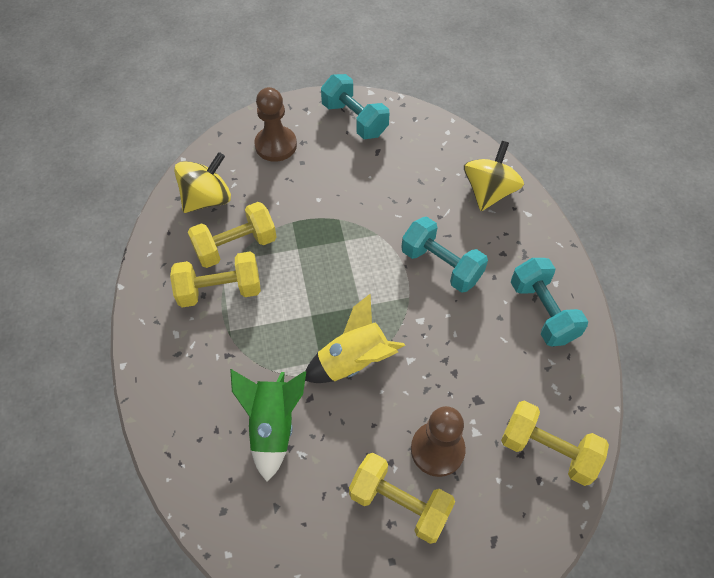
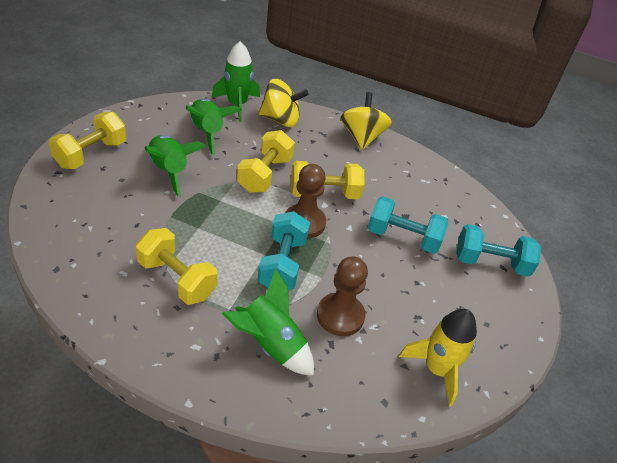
green rocket: [230,369,306,482] = 1 -> [144,135,207,197] [186,99,242,155] [212,41,260,122] [222,269,314,376] = 4

